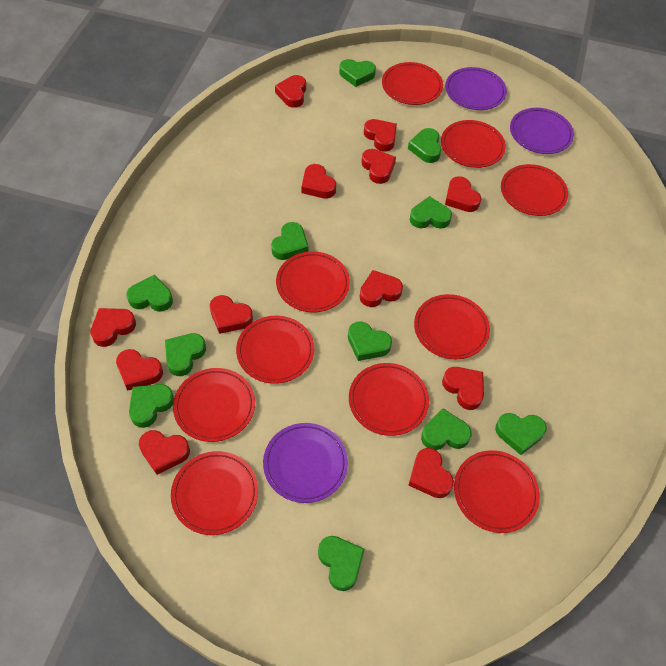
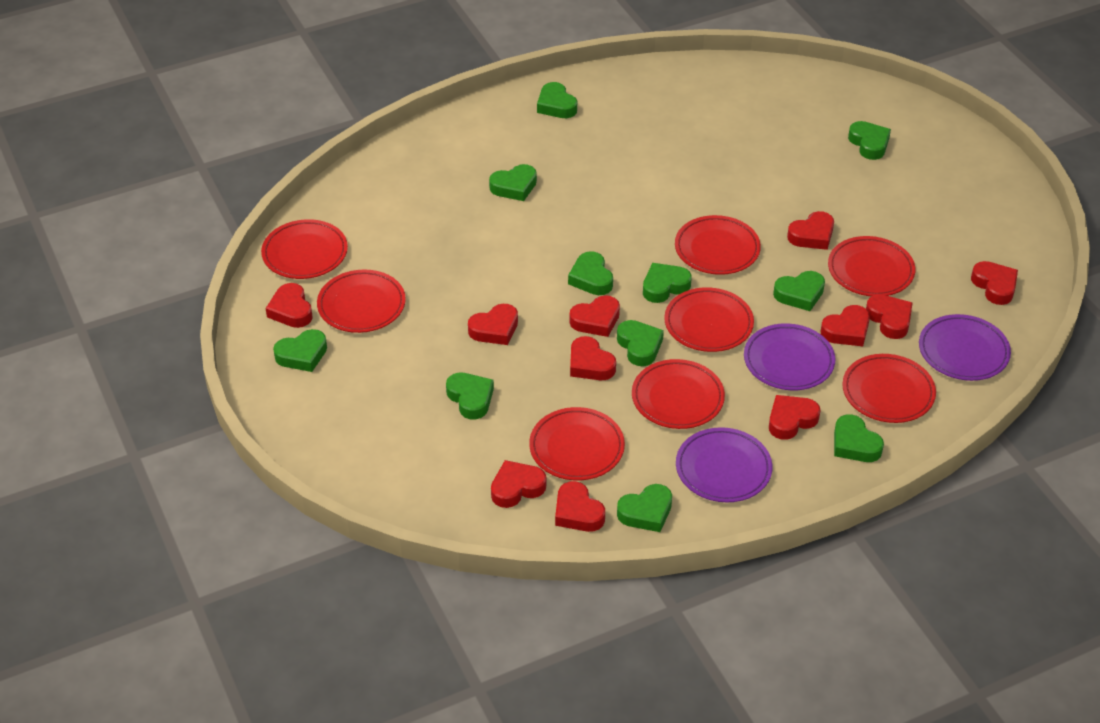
red heart: [90,308,136,347] [116,349,163,391] [139,430,190,475] [210,295,253,334] [275,75,306,108] [302,164,336,199] [360,270,403,307] [361,149,396,184] [364,119,397,152] [408,448,454,498] [442,367,484,410] [445,176,481,212] = 12 -> [266,283,313,328] [468,304,518,345] [491,460,546,508] [555,481,605,532] [569,295,620,337] [570,336,616,380] [769,395,820,440] [787,211,834,250] [820,305,870,346] [866,294,912,339] [971,261,1018,305] = 11
red plate: [171,451,258,535] [173,368,255,442] [236,316,314,384] [276,251,350,312] [349,363,429,436] [382,62,443,105] [414,294,490,359] [441,120,506,168] [454,450,540,533] [501,164,568,216] = 10 -> [261,219,348,279] [317,270,406,333] [529,407,625,480] [632,359,725,429] [664,287,754,352] [675,215,761,275] [828,236,916,296] [842,354,936,423] = 8

